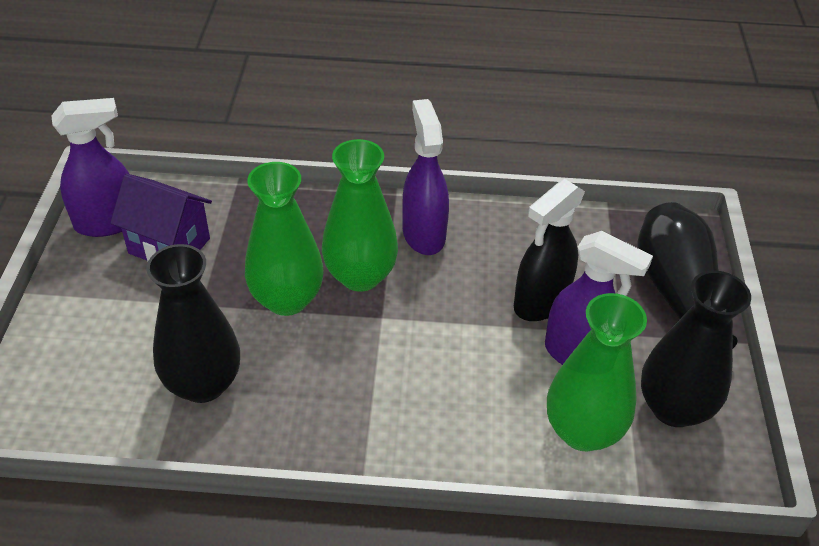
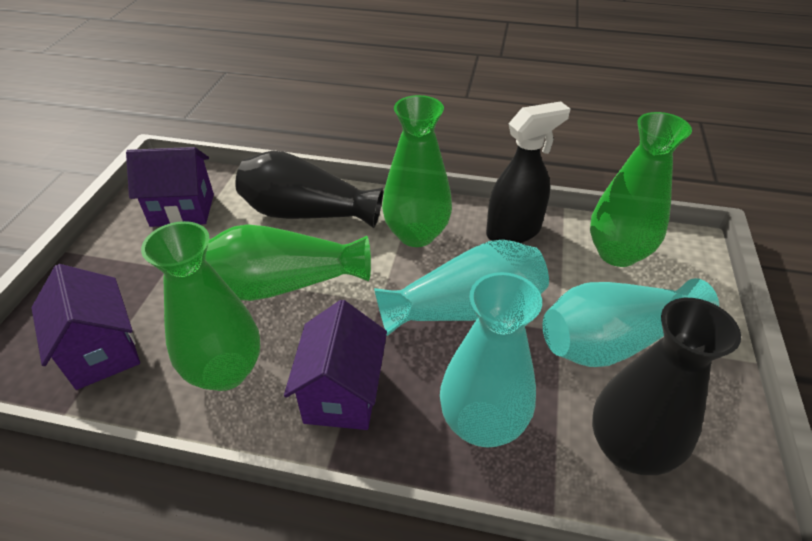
black vase: [146,244,240,403] [637,202,738,348] [641,271,751,427] = 3 -> [235,151,383,228] [592,298,741,475] = 2
green vase: [245,162,324,316] [322,139,398,292] [547,293,647,451] = 3 -> [141,221,260,391] [205,224,371,301] [382,95,452,247] [590,112,692,267] = 4
purple house: [110,174,212,262] = 1 -> [32,264,140,390] [126,147,214,227] [284,300,387,430] = 3
purple spray bottle: [51,98,129,237] [402,99,449,255] [545,231,653,365] = 3 -> none = 0
turquoise vase: none = 0 -> [374,239,549,336] [440,272,542,447] [543,278,719,367] = 3

